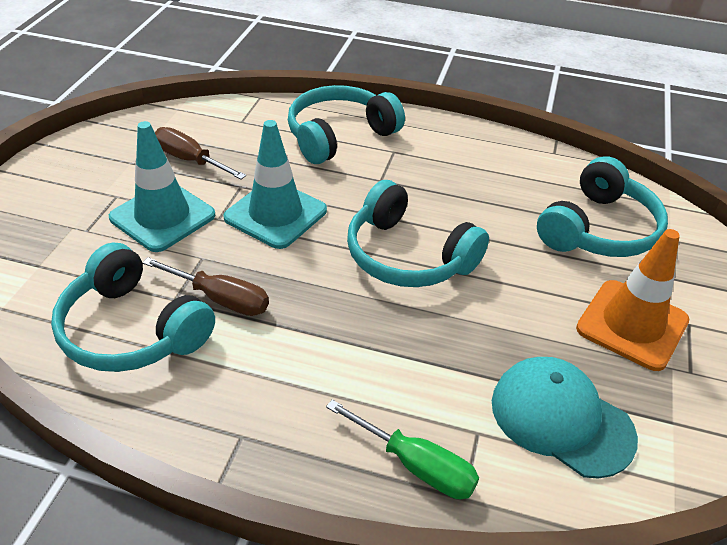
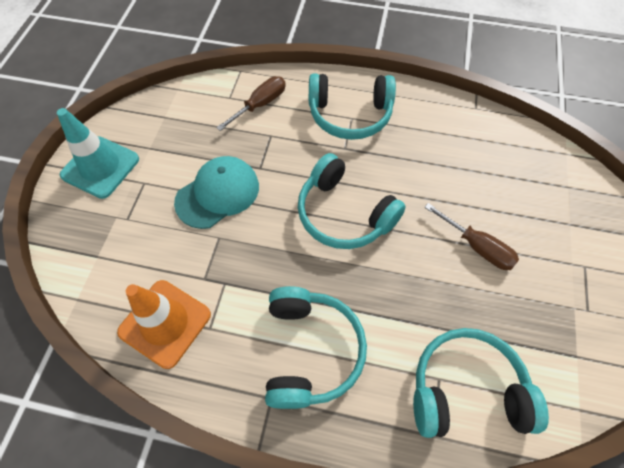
green screwdriver: [326,400,479,499] = 1 -> none = 0
turquoise traffic cone: [109,121,216,252] [223,120,327,249] = 2 -> [57,108,139,199] = 1

